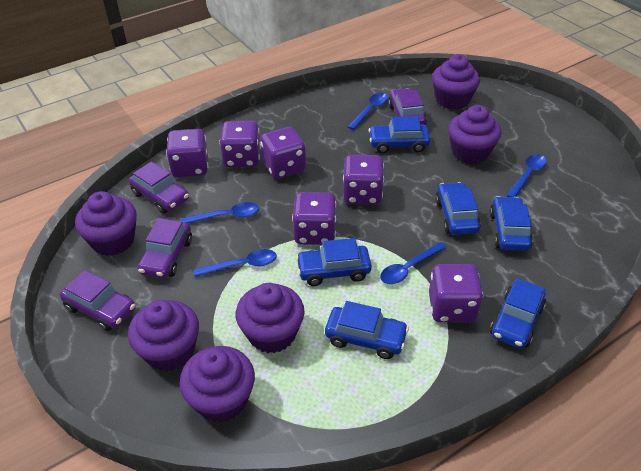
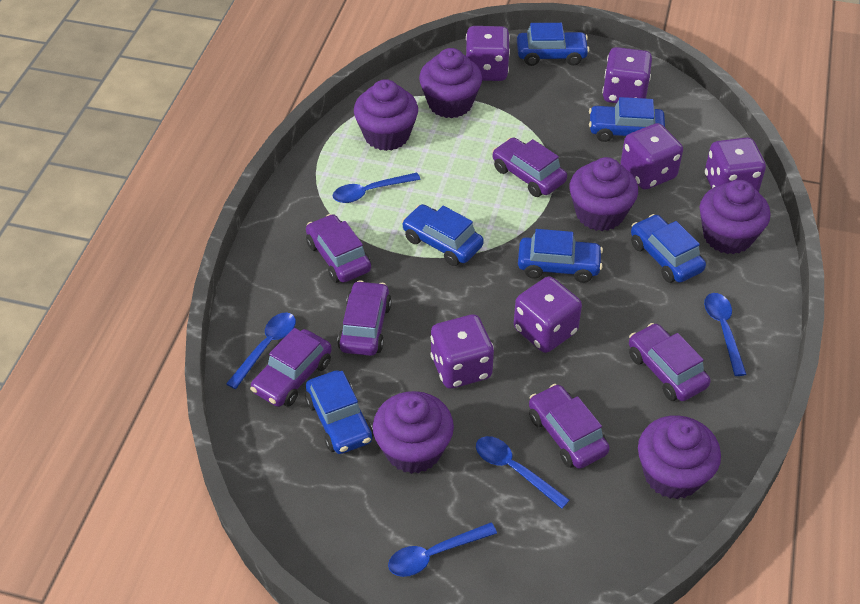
purple car: [60,270,136,331] [129,161,189,214] [138,218,192,278] [388,88,427,125] = 4 -> [250,328,332,407] [306,214,371,283] [337,280,392,356] [492,137,567,197] [529,384,610,469] [629,323,711,401] = 6

